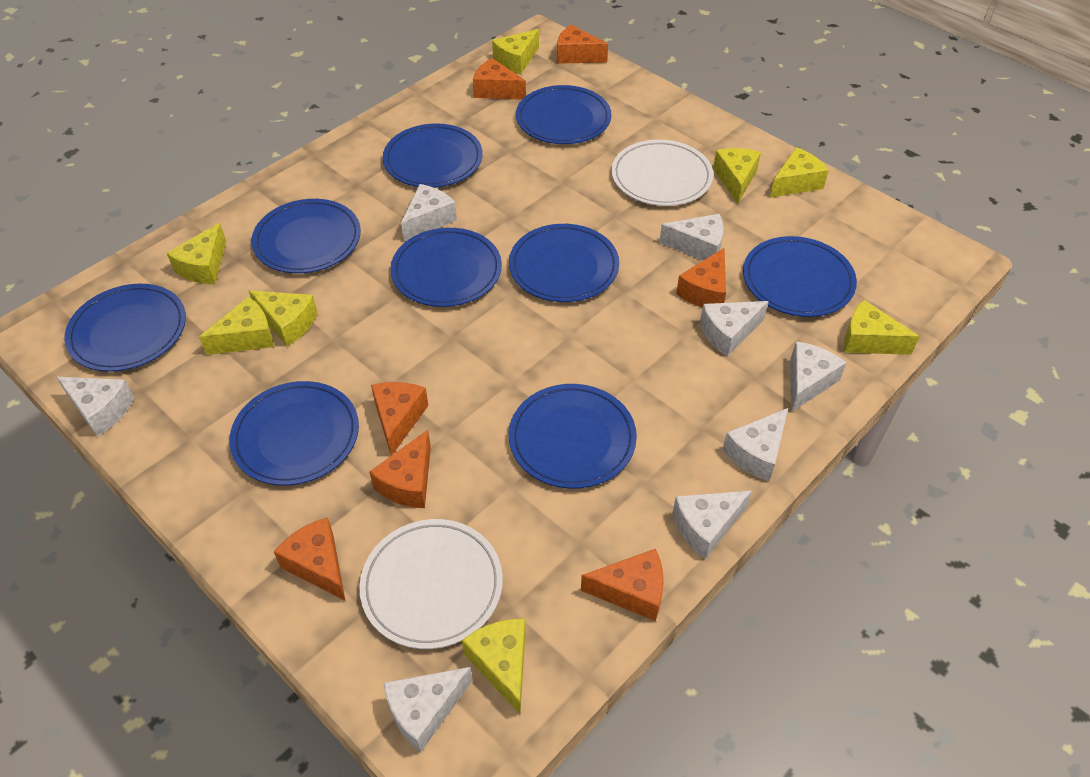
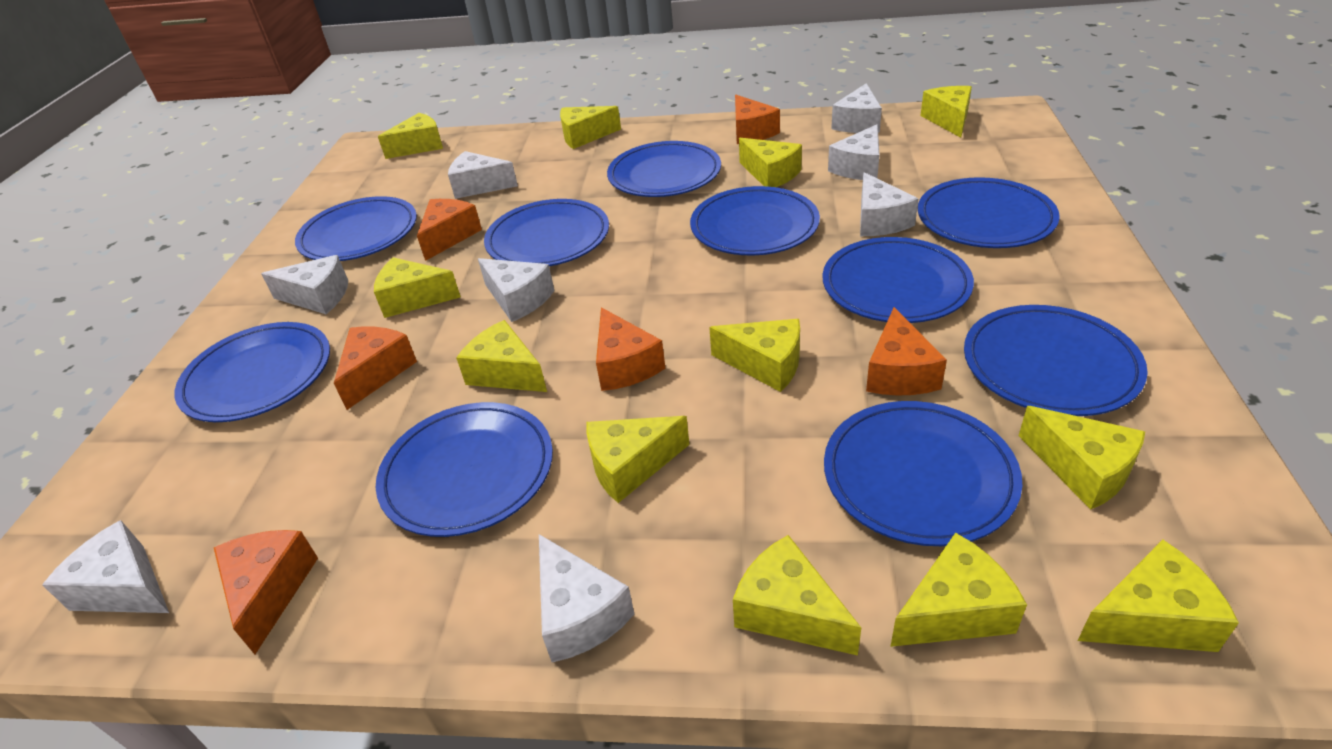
blue plate: [64,284,186,372] [229,381,359,486] [251,199,361,274] [383,123,483,188] [391,228,502,307] [509,224,619,302] [509,384,637,489] [516,85,611,144] [743,236,857,317] = 9 -> [174,322,330,422] [295,196,417,261] [376,402,553,537] [484,199,609,266] [607,141,721,197] [690,186,820,256] [822,237,974,323] [824,401,1022,546] [918,177,1060,248] [964,305,1148,416] = 10
orange cheese: [274,517,346,601] [369,430,431,508] [371,382,428,456] [473,58,526,99] [557,25,608,64] [581,549,664,621] [676,248,726,308] = 7 -> [214,530,318,654] [334,327,417,410] [417,199,482,261] [596,307,665,391] [735,95,780,144] [866,307,947,395] = 6
white plate: [359,519,503,649] [612,140,713,206] = 2 -> none = 0
yellow cheese: [167,223,226,284] [199,297,274,355] [249,290,318,346] [462,619,525,714] [492,29,539,74] [713,148,761,204] [770,147,829,198] [844,300,920,355] = 8 -> [374,257,461,318] [378,113,443,159] [456,320,547,392] [560,106,621,149] [586,416,690,503] [709,319,800,392] [733,535,861,656] [739,138,802,187] [890,533,1027,647] [920,86,972,138] [1019,406,1145,510] [1078,540,1239,652] = 12

